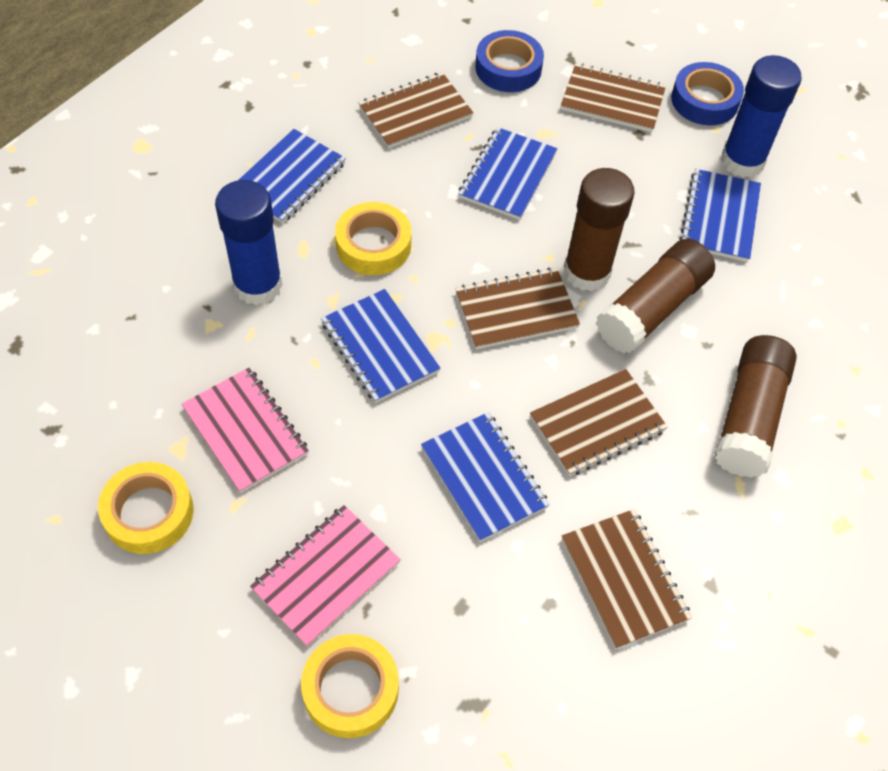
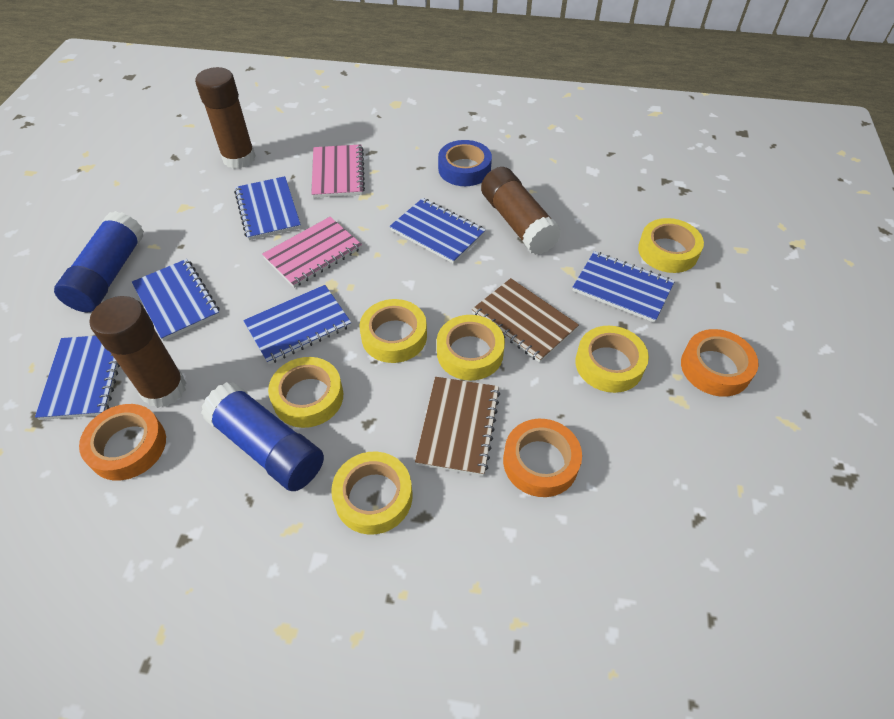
blue notebook: [239,129,346,223] [321,289,441,403] [421,412,550,542] [458,127,558,220] [679,169,761,262] = 5 -> [35,336,120,420] [132,259,220,341] [234,176,301,240] [243,285,352,364] [390,198,486,264] [572,251,675,323] = 6
blue tape: [475,30,544,92] [671,62,744,125] = 2 -> [438,140,492,186] = 1
brown notebook: [359,72,473,149] [455,267,580,349] [530,369,668,476] [561,63,666,132] [562,509,692,649] = 5 -> [415,377,500,476] [472,278,579,363] = 2
orange tape: none = 0 -> [79,404,166,481] [503,419,582,497] [681,329,759,397] = 3
yellow tape: [98,462,194,554] [301,634,399,738] [335,202,411,275] = 3 -> [268,357,343,428] [331,452,412,535] [359,299,427,363] [437,315,505,380] [575,326,649,393] [638,218,704,273] = 6

